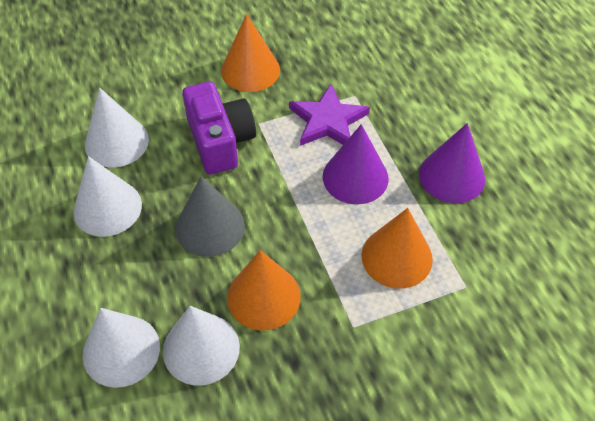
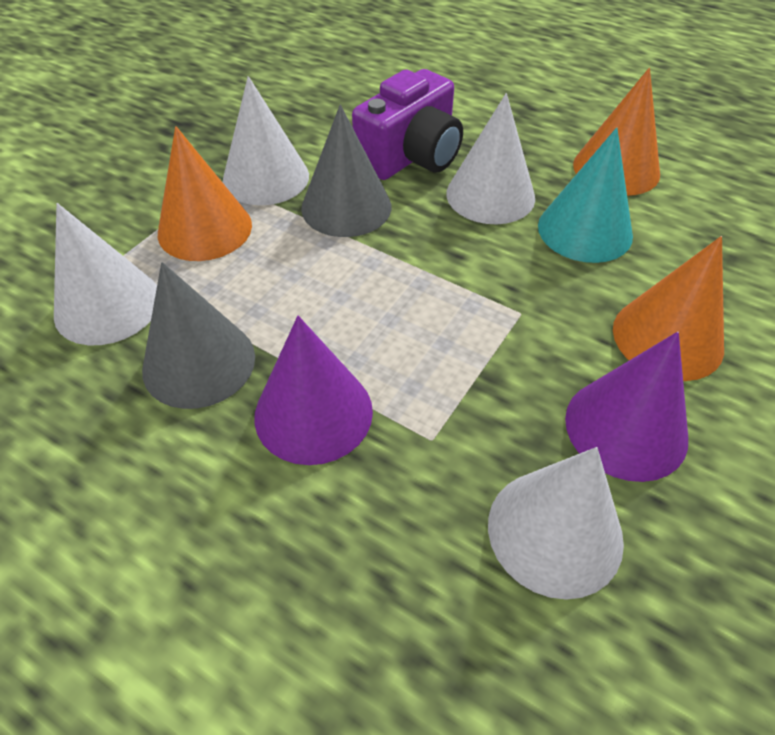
grey cone: [175,177,245,257] = 1 -> [142,262,255,409] [301,105,391,237] = 2
purple star: [289,84,370,146] = 1 -> none = 0
turquoise cone: none = 0 -> [538,127,633,263] = 1

